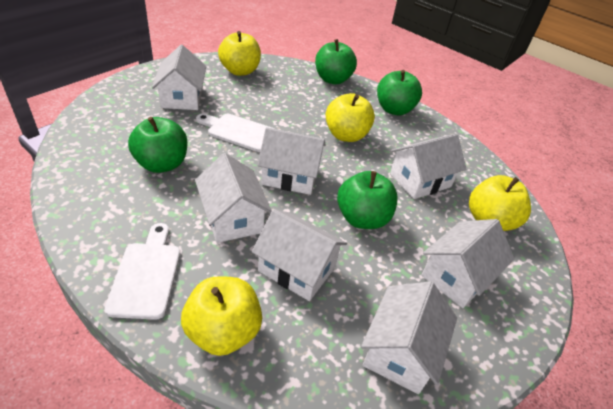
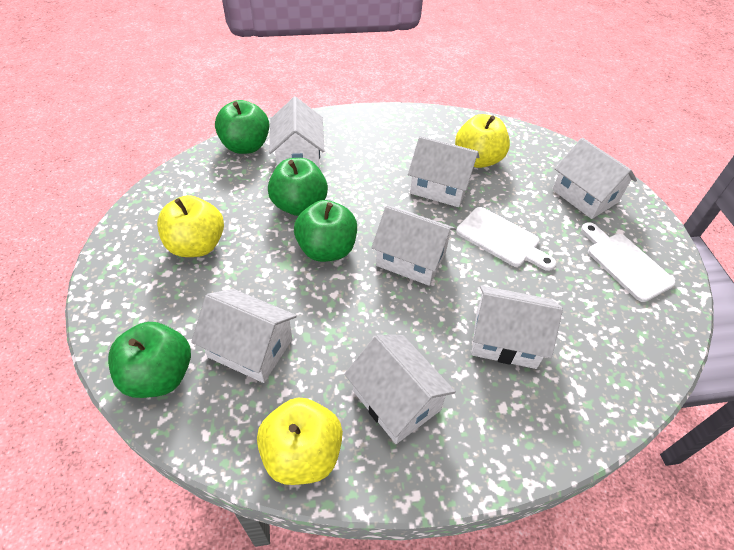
yellow apple: [181,276,262,356] [218,31,261,76] [326,93,375,142] [469,175,531,231] = 4 -> [157,195,224,257] [257,398,343,485] [455,114,510,168] = 3

